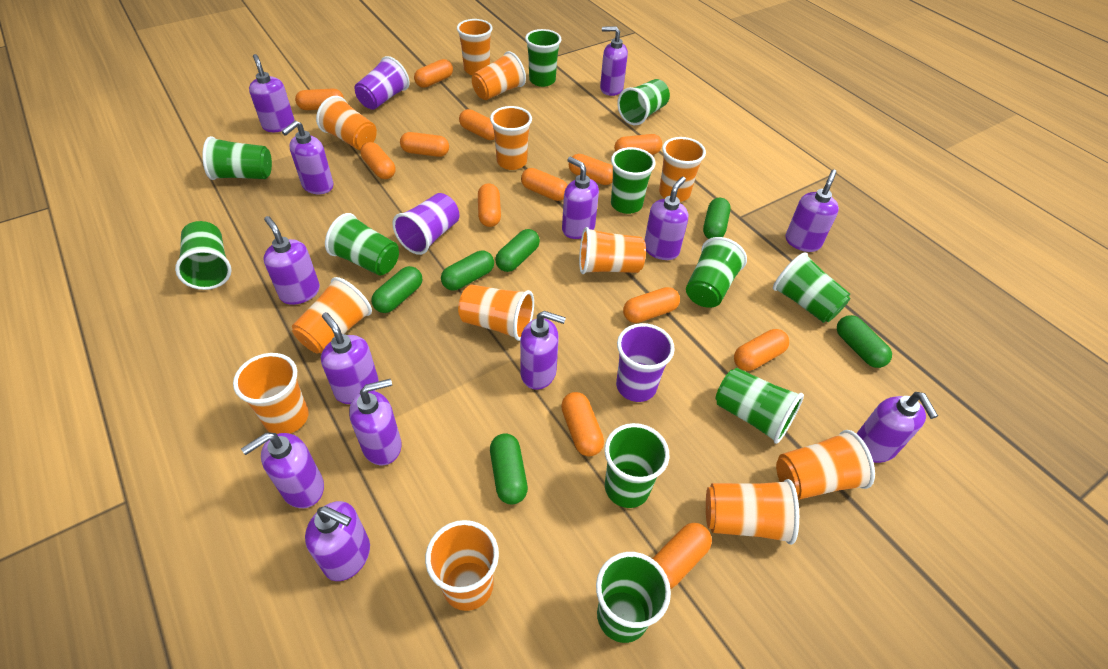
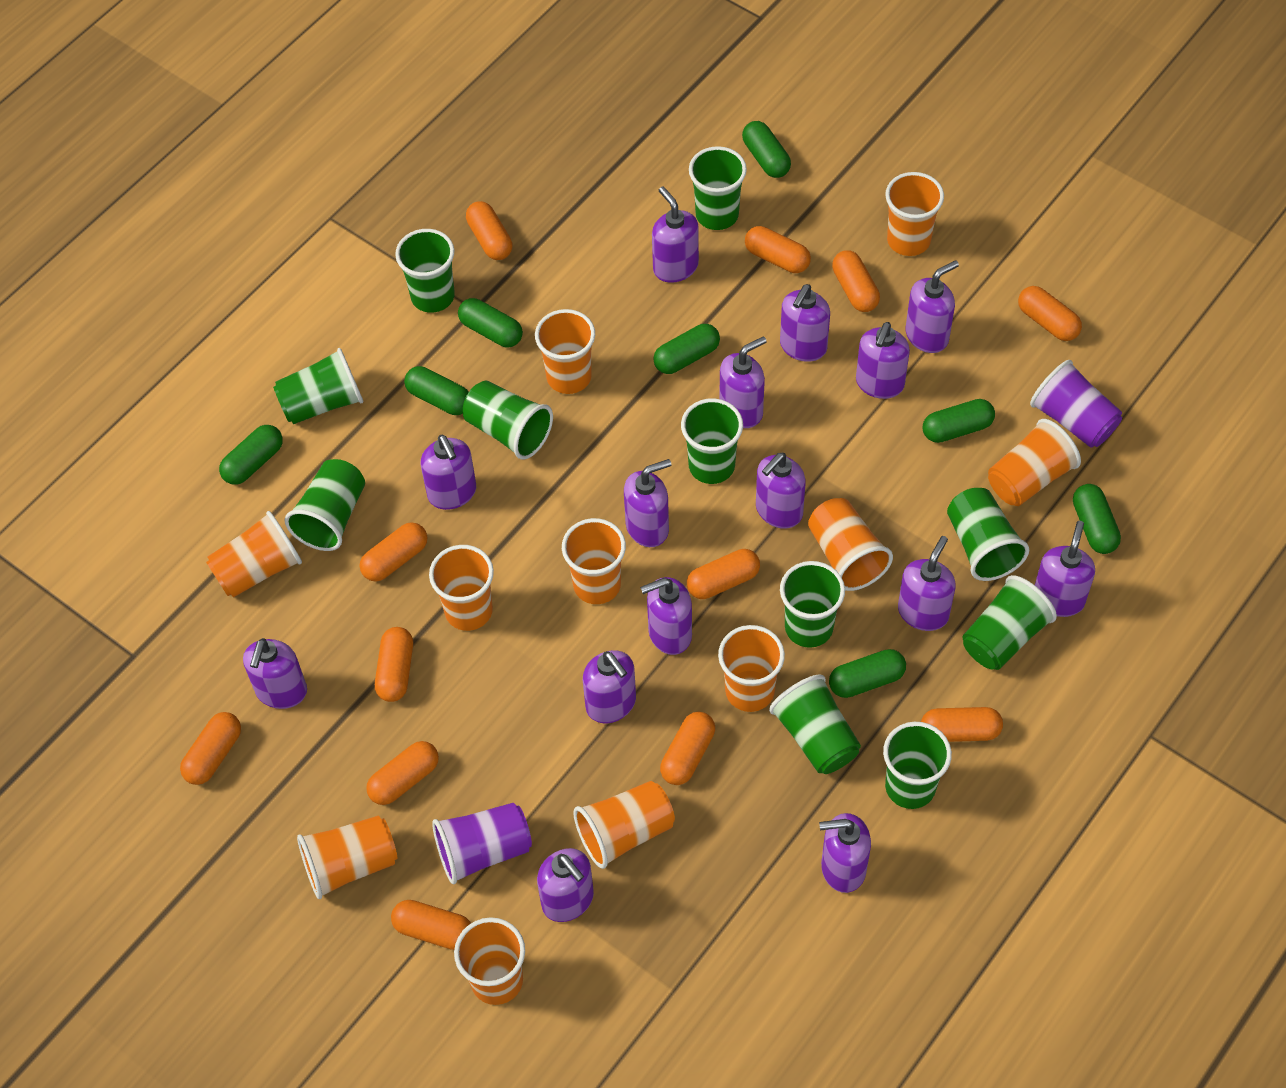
green capsule: [371,266,422,313] [441,250,494,290] [490,433,528,504] [495,229,540,272] [703,198,731,239] [837,315,892,368] = 6 -> [219,425,283,485] [404,366,469,415] [458,298,523,347] [653,324,720,374] [742,121,791,178] [829,649,906,698] [923,399,995,443] [1073,484,1121,554] = 8
orange capsule: [295,88,344,110] [361,142,395,179] [400,132,449,157] [414,59,453,88] [459,109,495,140] [478,183,501,227] [521,168,568,201] [561,392,604,456] [569,154,613,185] [614,134,662,155] [623,287,680,323] [652,523,712,589] [734,329,789,371] = 13 -> [180,712,241,785] [360,522,427,582] [366,741,439,805] [375,627,413,702] [391,900,471,950] [466,201,512,260] [660,712,715,785] [687,549,760,599] [745,226,811,273] [832,250,880,312] [921,707,1003,742] [1018,286,1082,341] = 12
orange cup: [233,353,309,434] [292,277,372,354] [316,96,377,150] [425,520,499,611] [457,19,493,75] [458,284,534,341] [472,51,526,100] [490,106,532,170] [579,227,646,274] [659,137,706,202] [706,479,799,545] [776,430,875,500] = 12 -> [206,511,302,598] [297,816,397,899] [429,545,494,631] [454,917,525,1005] [535,309,595,394] [562,518,626,604] [573,781,675,869] [718,625,785,712] [808,498,893,591] [885,172,944,256] [988,419,1081,506] = 11
purple cup: [355,56,410,110] [392,193,459,255] [616,323,675,402] = 3 -> [432,803,532,884] [1030,360,1122,448] = 2
purple soap dispenser: [241,433,324,508] [249,54,295,132] [264,216,320,305] [282,121,333,194] [305,501,370,581] [321,312,379,404] [349,379,402,465] [520,311,566,390] [562,157,599,239] [600,26,628,96] [644,177,688,260] [785,170,839,252] [856,392,938,463] = 13 -> [243,638,307,709] [421,435,476,510] [537,848,594,922] [583,650,636,723] [624,459,672,547] [640,577,692,655] [652,187,699,283] [719,336,767,428] [756,453,806,529] [780,284,830,362] [819,813,871,893] [856,322,910,399] [898,536,956,631] [906,260,959,353] [1035,521,1095,617] = 15

